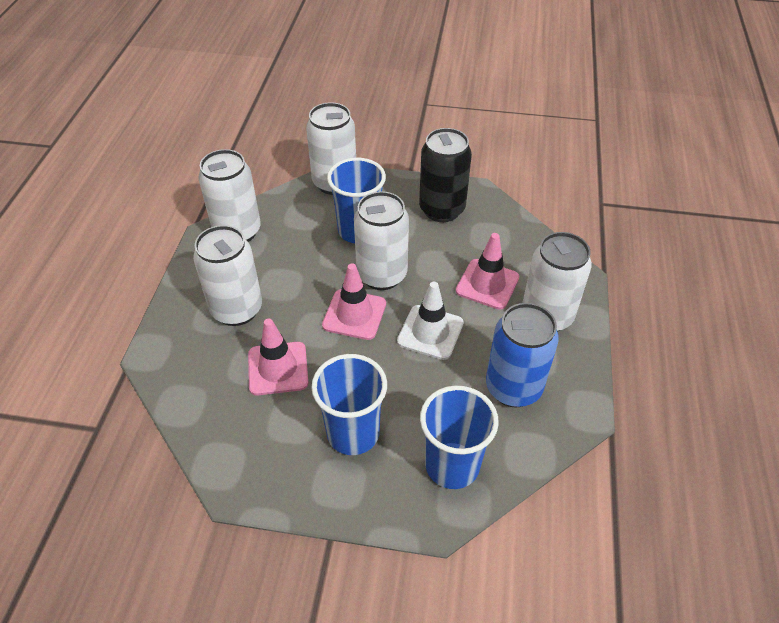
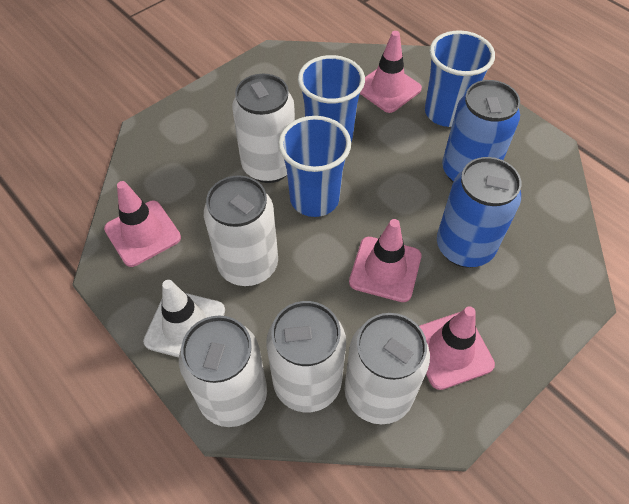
black can: [419,128,472,222] = 1 -> none = 0
blue can: [486,303,559,407] = 1 -> [437,157,521,268] [442,80,520,183] = 2
pink traffic cone: [248,318,309,395] [322,264,386,340] [456,233,519,310] = 3 -> [104,181,181,267] [349,219,421,302] [360,31,422,113] [419,306,495,390] = 4

